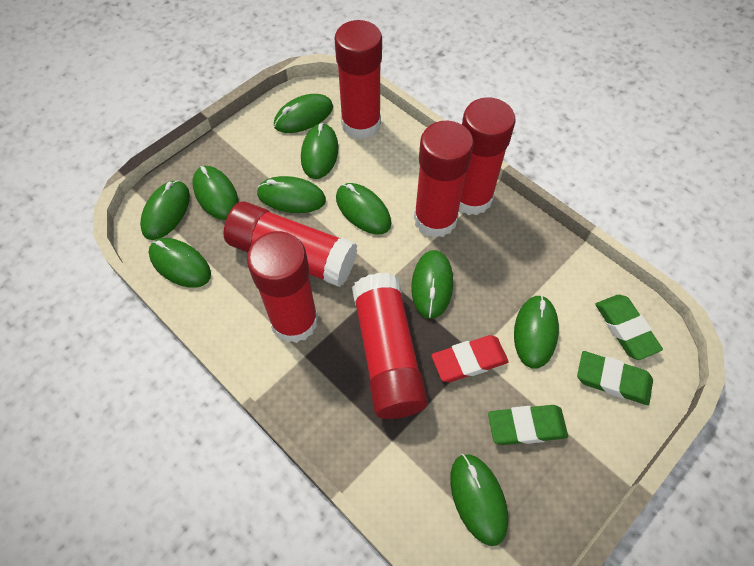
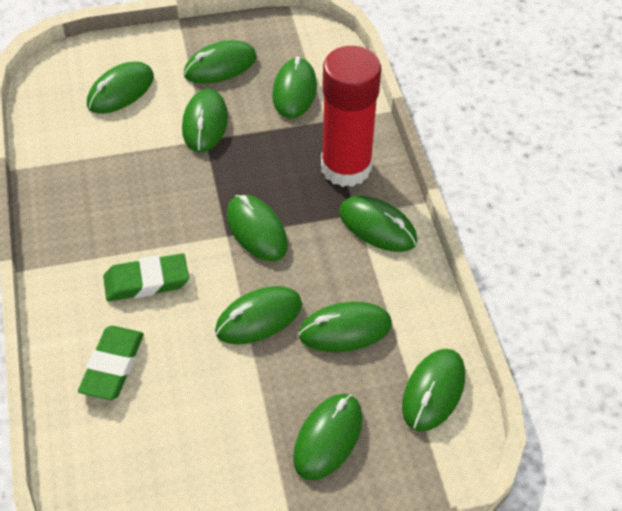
green eraser: [488,405,568,445] [577,351,653,405] [595,295,663,360] = 3 -> [78,326,144,400] [103,253,189,302] = 2
red eraser: [431,335,509,382] = 1 -> none = 0
red glue stick: [223,201,357,287] [247,231,318,343] [334,20,382,139] [352,273,428,419] [414,121,474,238] [459,97,515,215] = 6 -> [321,46,381,187] = 1

